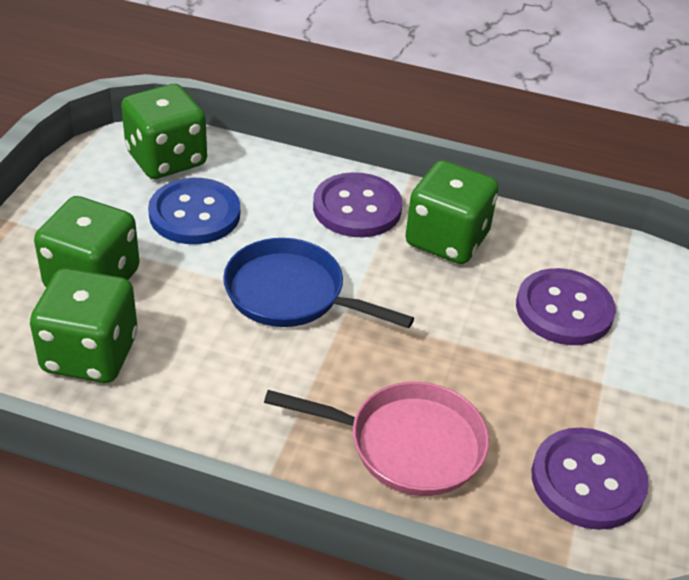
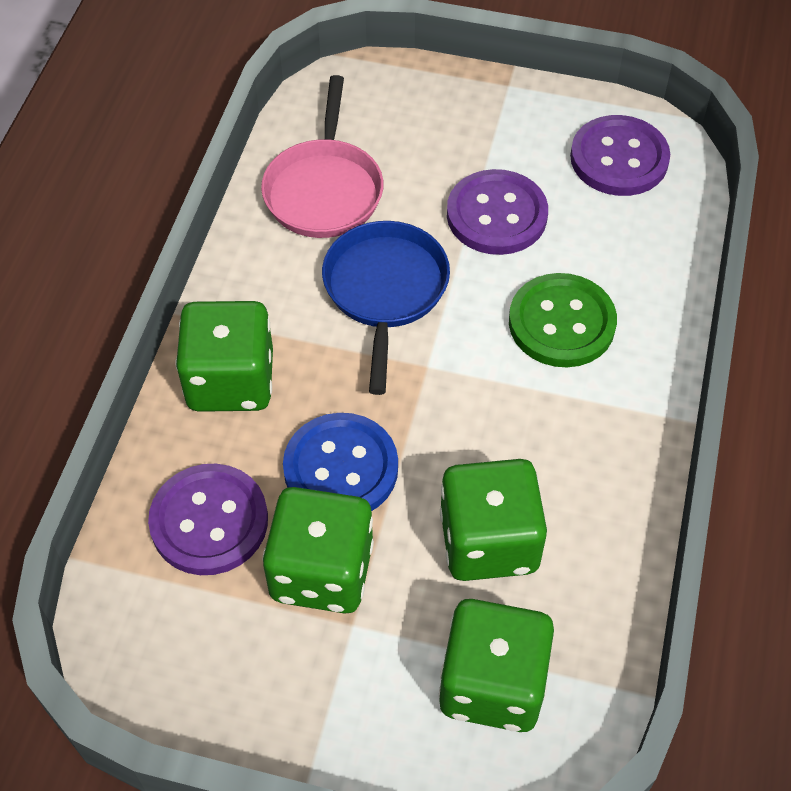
green button: none = 0 -> [509,273,617,367] = 1

